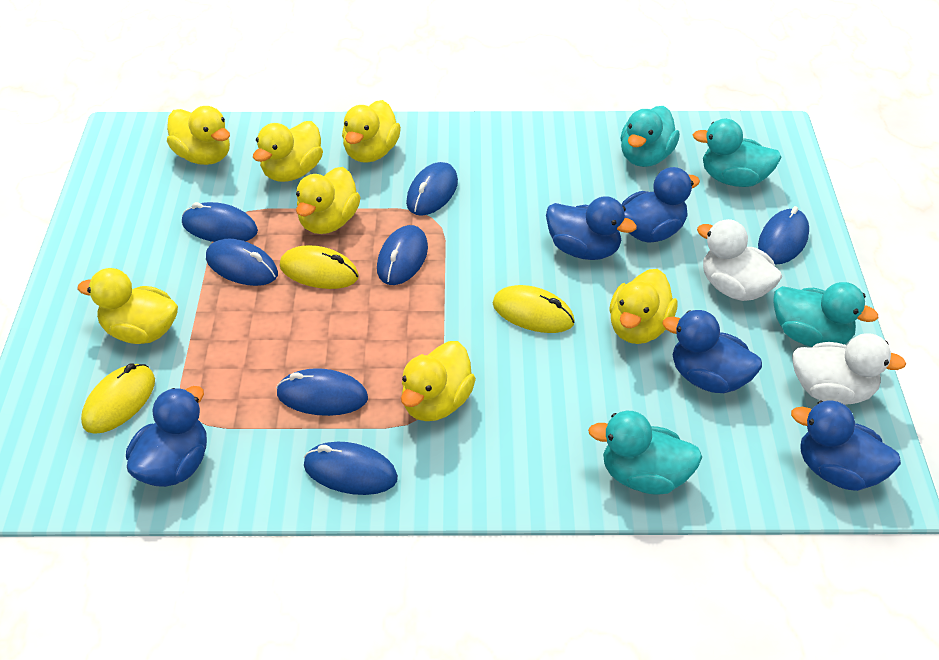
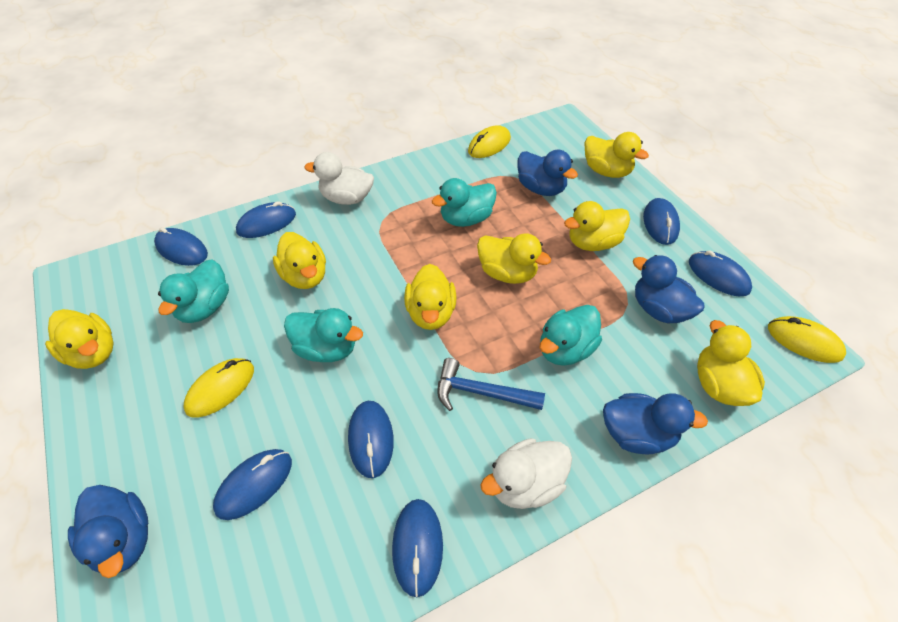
blue duck: [126,386,207,487] [546,196,637,260] [622,167,700,243] [662,310,762,393] [791,401,901,491] = 5 -> [68,485,148,578] [517,150,578,196] [603,393,708,455] [633,255,705,323] = 4
blue hammer: none = 0 -> [437,358,545,411] = 1

